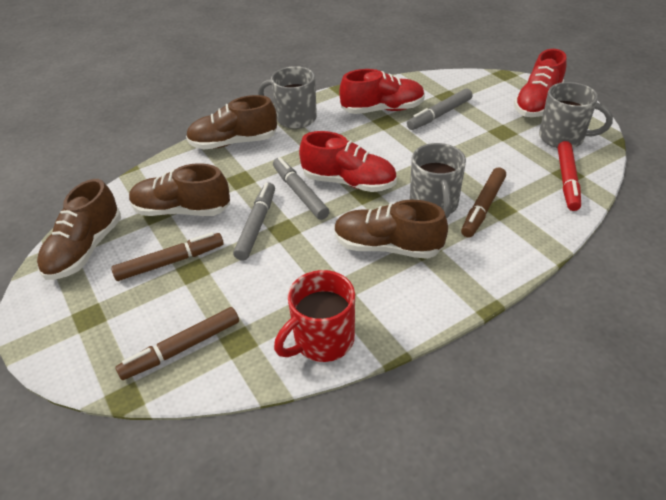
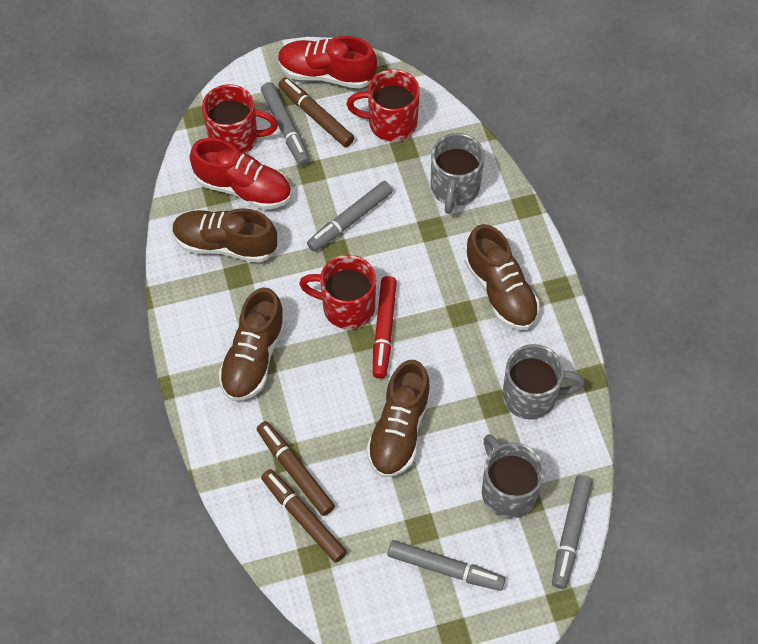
grey marker: [233,183,275,261] [273,157,329,220] [407,88,472,130] = 3 -> [261,82,310,166] [307,181,393,252] [387,540,505,591] [552,475,592,589] = 4
red mug: [274,270,355,362] = 1 -> [202,84,278,153] [299,255,376,329] [346,69,420,142] = 3
red shoe: [299,131,397,192] [339,69,425,114] [514,49,567,117] = 3 -> [190,138,291,210] [278,36,377,89] = 2

